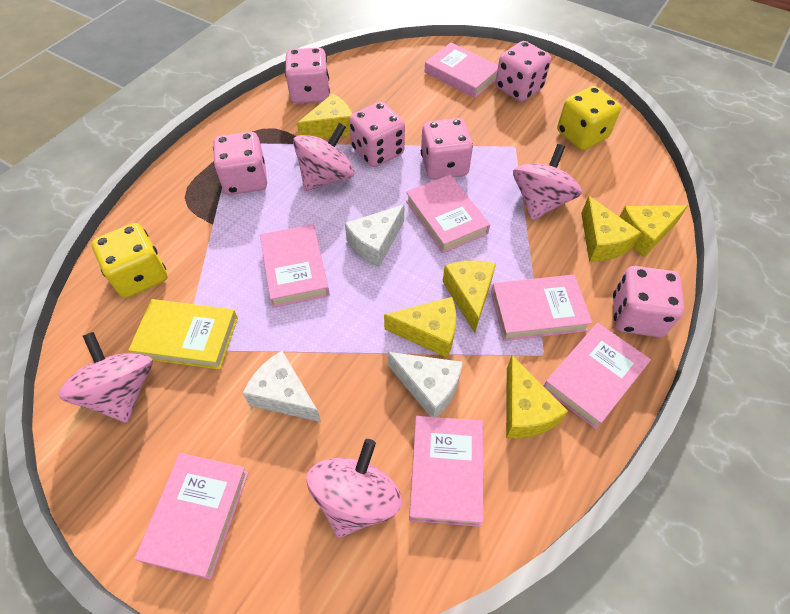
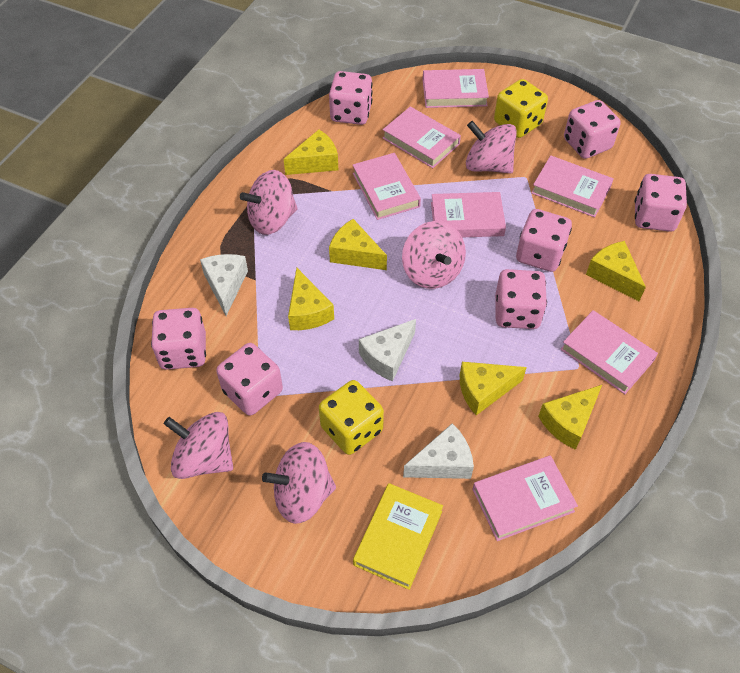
pink dice: [213,132,267,195] [285,48,330,103] [349,102,405,167] [421,118,473,180] [495,41,551,102] [613,266,684,337] = 6 -> [151,308,206,370] [216,343,283,416] [329,71,372,125] [495,269,547,329] [516,209,572,272] [564,100,621,159] [634,174,687,232] = 7
pink spinning top: [59,332,152,423] [293,123,354,191] [306,439,402,538] [513,144,582,221] = 4 -> [164,412,233,479] [240,170,297,235] [262,442,336,524] [402,221,466,289] [466,121,517,174] = 5

